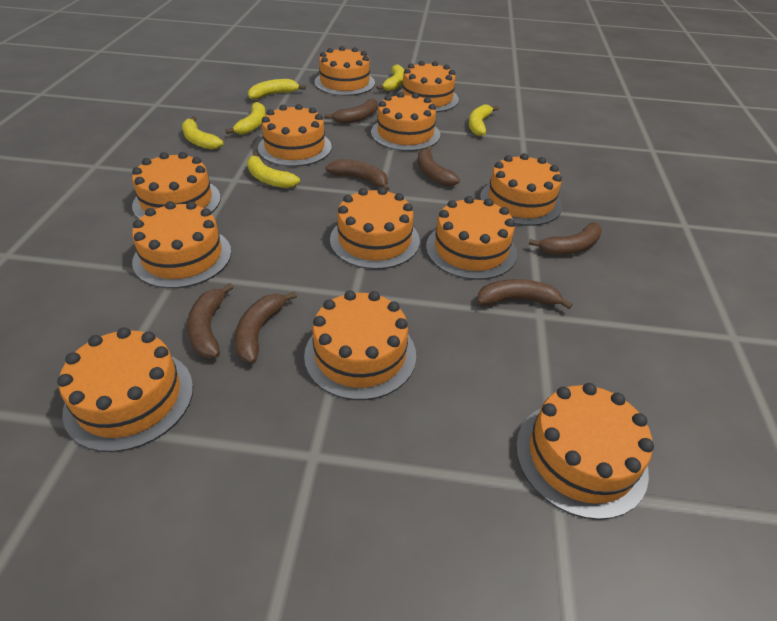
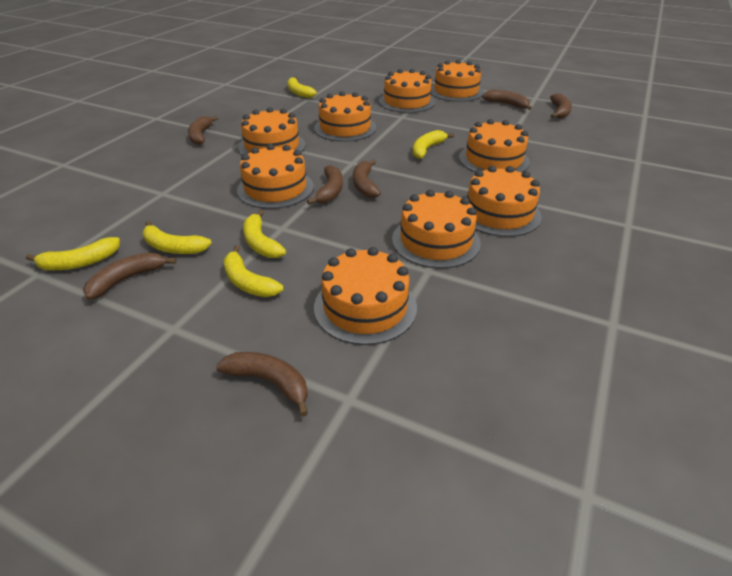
orange cake: [57,327,193,452] [132,152,221,219] [132,201,231,289] [258,104,332,167] [304,290,416,400] [314,46,375,96] [330,187,420,269] [371,92,440,151] [396,61,459,112] [426,196,517,280] [480,153,562,226] [516,383,654,520] = 12 -> [237,144,314,209] [238,107,305,155] [314,91,376,142] [314,247,417,345] [379,69,435,113] [392,190,481,269] [431,60,484,102] [459,119,530,173] [466,166,541,237] = 9

